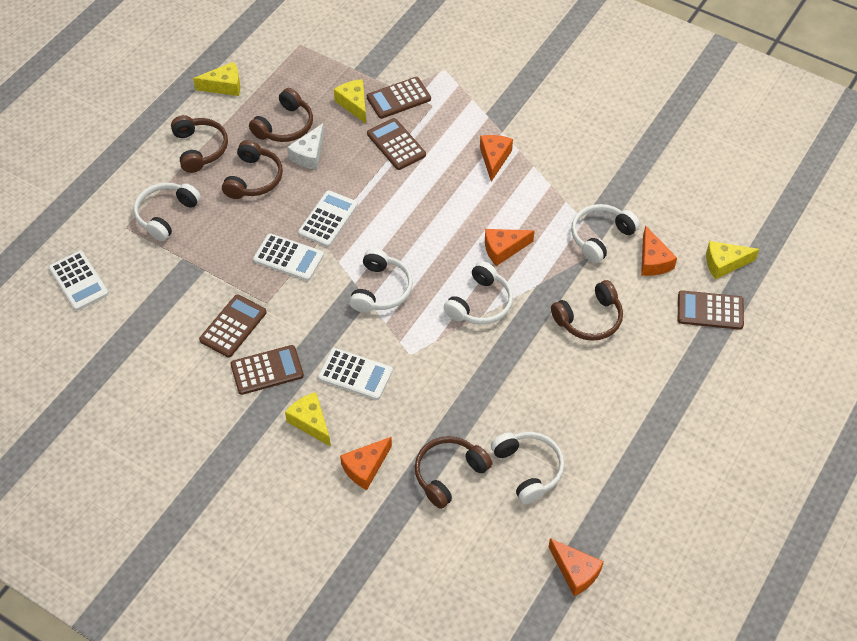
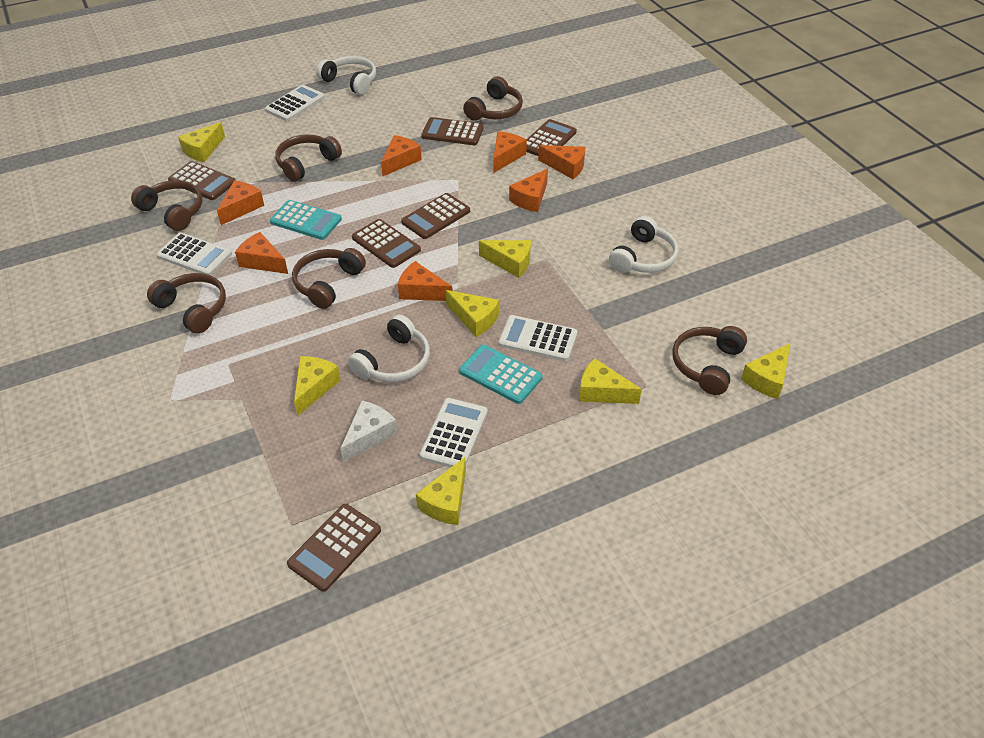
brown calculator: [199,294,267,357] [230,345,304,395] [367,77,431,119] [367,118,426,170] [678,290,744,330] = 5 -> [168,161,236,200] [287,504,381,592] [352,219,421,268] [401,193,470,239] [421,117,484,145] [526,119,577,156] = 6
brown headphones: [171,115,228,173] [222,140,283,199] [249,88,313,142] [415,436,492,509] [551,280,623,341] = 5 -> [131,180,202,231] [147,273,226,334] [275,134,342,182] [292,248,366,309] [463,76,523,121] [672,326,747,395] = 6
orange cheese: [340,437,392,490] [480,135,513,182] [485,229,535,266] [549,538,604,596] [641,225,677,276] = 5 -> [217,180,264,225] [235,232,288,274] [381,135,422,176] [398,261,453,301] [493,131,527,173] [509,169,548,212] [538,145,586,179] = 7
turquoise calculator: none = 0 -> [270,200,342,240] [459,345,543,404] = 2
white headphones: [134,182,201,241] [349,248,413,313] [444,261,513,325] [491,432,564,504] [571,204,640,263] = 5 -> [317,56,376,95] [348,315,430,382] [609,216,678,273] = 3
yellow cheese: [193,62,240,96] [285,392,331,447] [334,79,366,124] [706,241,759,280] = 4 -> [178,122,225,162] [294,356,341,415] [416,457,466,525] [446,290,499,337] [479,240,531,278] [579,358,642,404] [741,343,791,399] = 7

